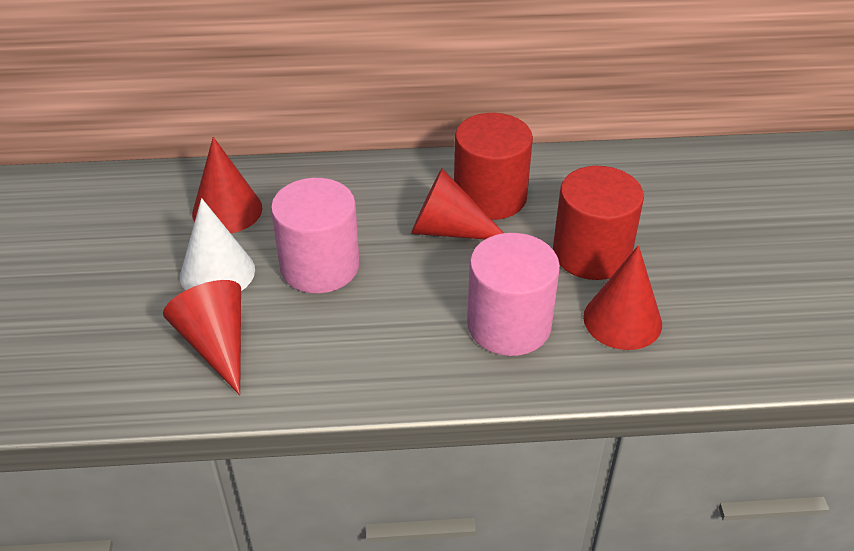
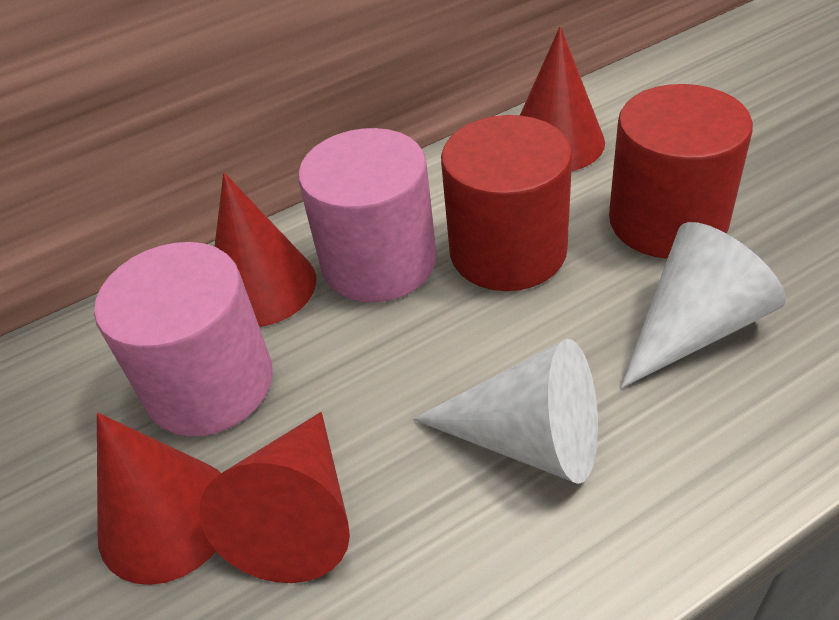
white cone: [180,198,255,291] = 1 -> [413,339,598,484] [620,222,786,388] = 2

